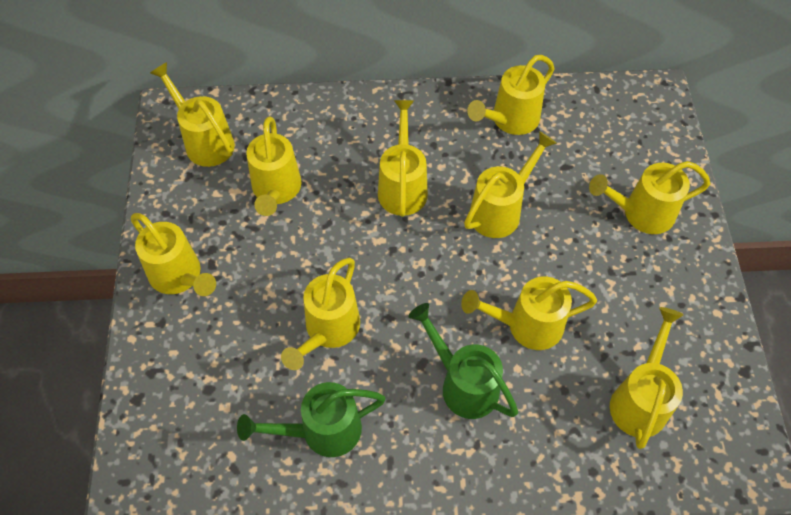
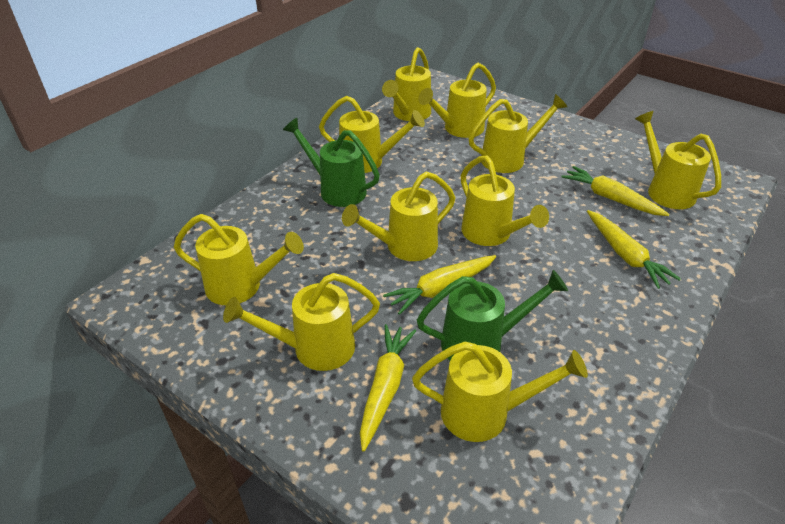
yellow carrot: none = 0 -> [360,324,416,452] [383,255,496,315] [561,166,670,216] [587,210,681,289] = 4

